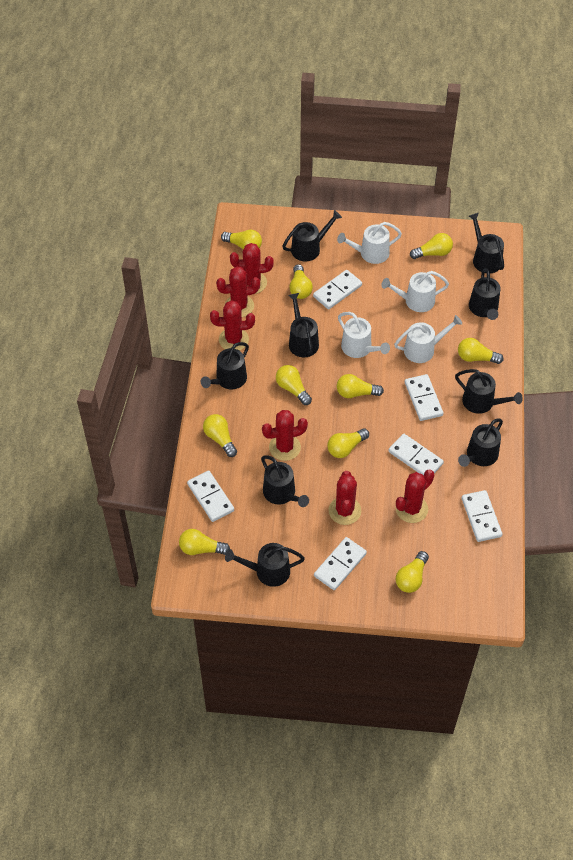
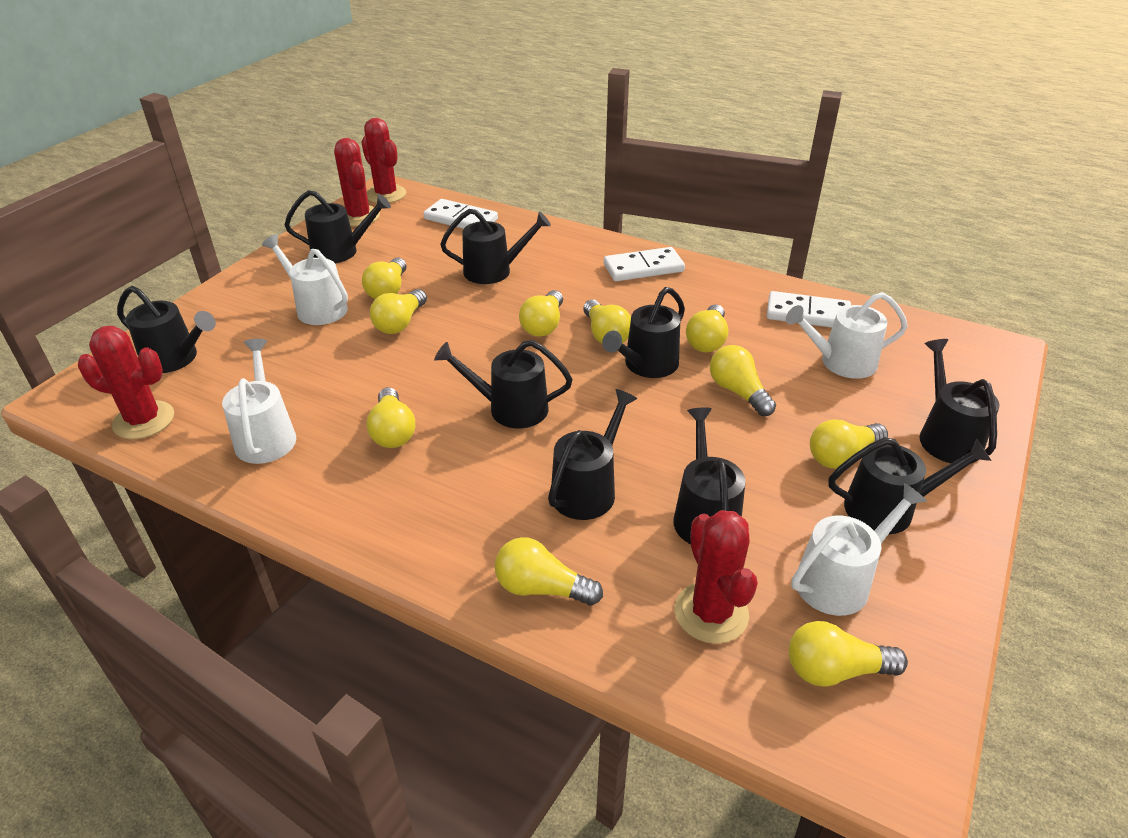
red cactus: [210,300,255,351] [216,267,260,317] [230,243,274,294] [262,410,308,461] [328,471,361,525] [395,469,434,523] = 6 -> [78,326,174,439] [334,138,380,226] [362,118,406,203] [675,510,758,644] = 4
white domino: [187,471,234,522] [313,270,362,309] [314,537,367,590] [388,434,444,475] [405,374,443,421] [462,490,502,542] = 6 -> [423,199,498,229] [604,247,685,281] [767,291,851,328] = 3

